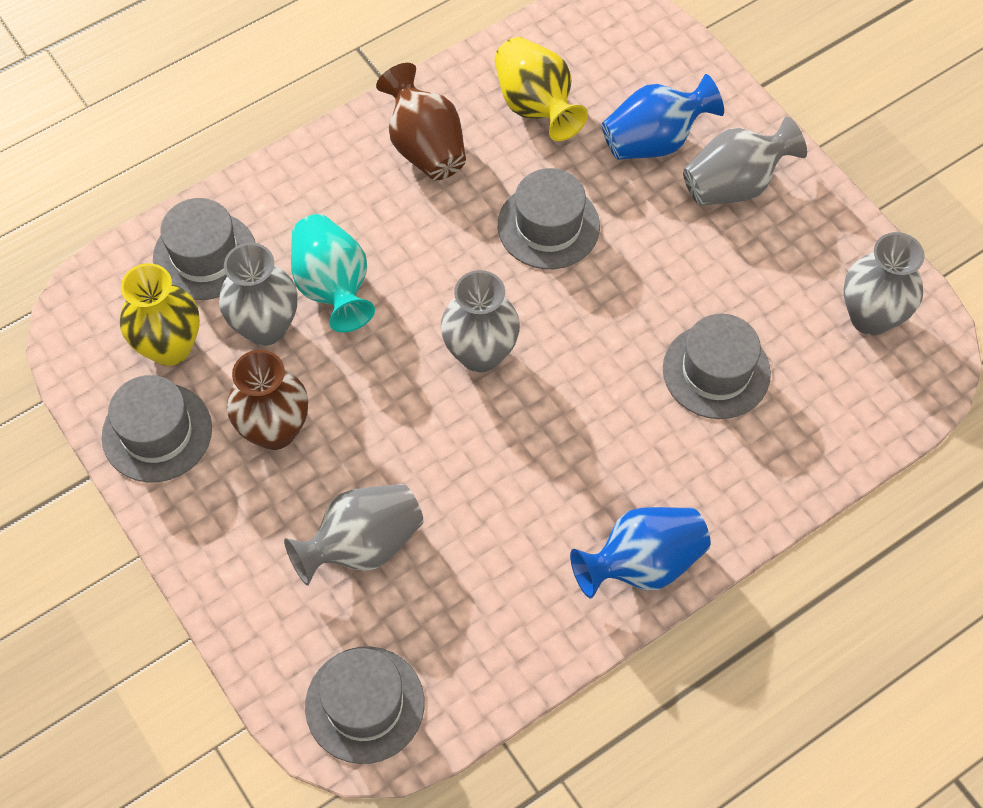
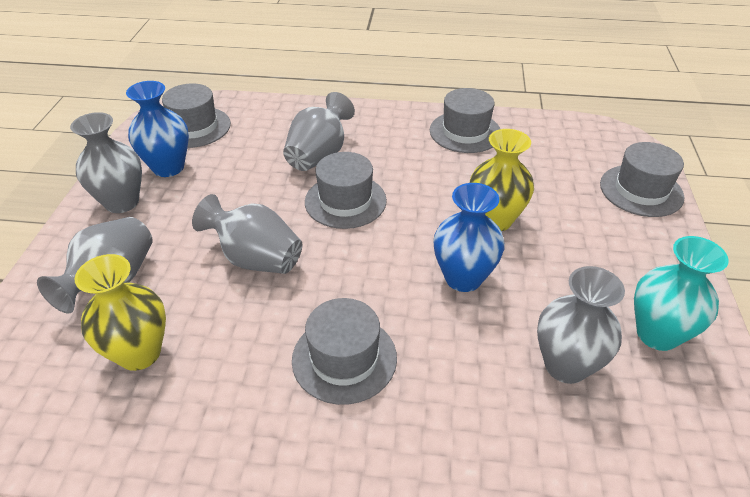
brown vase: [227,350,308,450] [376,63,466,180] = 2 -> none = 0

